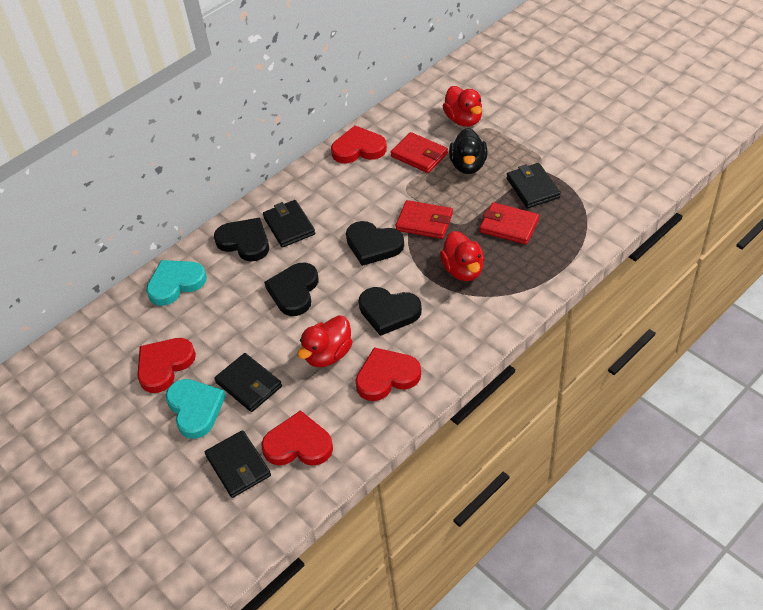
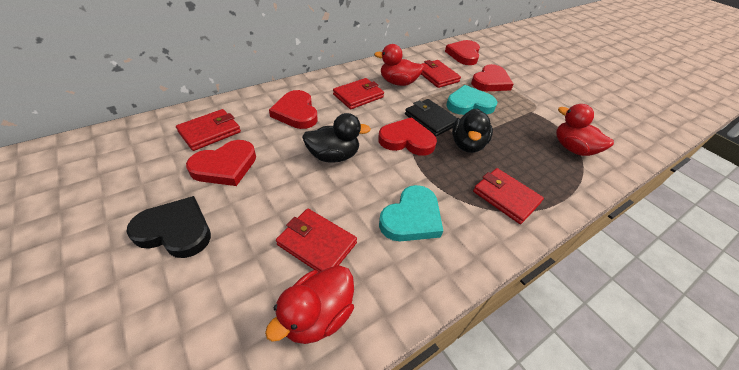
black duck: [449,128,487,174] = 1 -> [302,113,371,163] [452,108,493,153] = 2
black heart: [214,218,269,262] [264,263,319,316] [346,221,404,266] [358,287,422,336] = 4 -> [126,196,211,258] = 1
black wallet: [205,430,271,498] [214,353,282,412] [263,200,315,248] [507,163,561,208] = 4 -> [405,99,457,137] = 1
red heart: [137,338,196,393] [261,410,333,466] [331,126,387,163] [355,347,421,401] = 4 -> [186,140,256,186] [269,90,318,129] [378,117,437,156] [445,40,480,65] [471,64,514,91] = 5
red wallet: [391,132,448,173] [395,200,453,239] [480,202,539,245] = 3 -> [176,109,241,151] [276,209,357,273] [333,78,384,109] [421,60,461,88] [473,168,544,224] = 5

